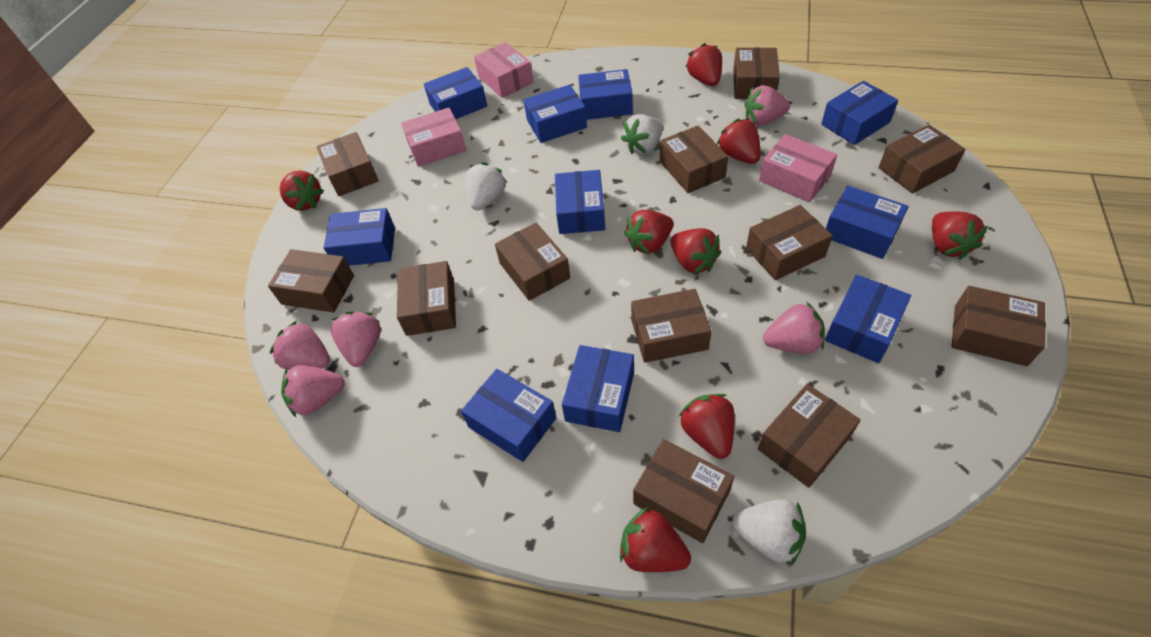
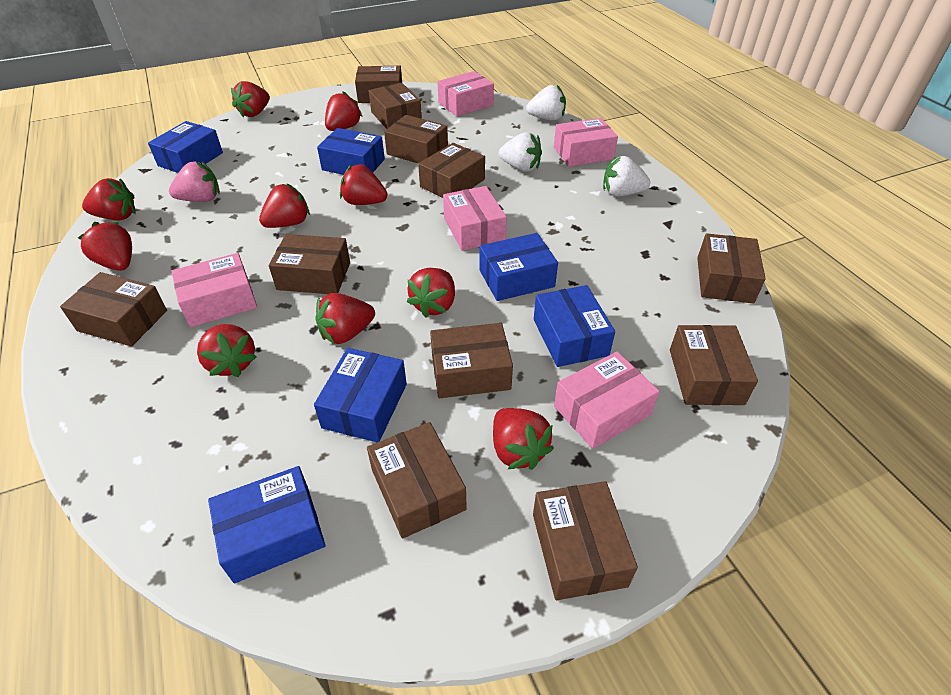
blue box: [323,208,395,266] [424,67,487,119] [461,369,556,462] [524,85,587,143] [555,170,605,234] [562,345,634,432] [578,69,633,120] [821,81,898,145] [825,275,911,363] [826,186,909,259] = 10 -> [148,121,223,173] [208,466,326,584] [314,348,407,442] [317,128,385,175] [479,233,558,301] [534,285,615,367] = 6
brown box: [268,249,354,313] [316,132,379,196] [397,261,456,336] [495,223,570,301] [631,289,712,363] [633,439,734,543] [660,126,728,193] [733,47,780,99] [746,205,833,280] [758,384,861,488] [878,125,965,194] [951,286,1046,366] = 12 -> [60,272,167,347] [269,234,350,294] [355,66,402,103] [367,422,467,539] [368,83,422,129] [384,115,448,163] [418,143,485,198] [430,323,513,398] [533,481,638,600] [670,325,758,405] [697,233,766,304] = 11
pink box: [401,108,466,167] [474,42,533,98] [759,134,837,202] = 3 -> [171,253,257,327] [437,71,494,116] [443,186,507,251] [554,118,618,167] [554,352,660,449] = 5
pink strawberry: [270,321,330,370] [281,365,345,417] [331,311,381,367] [744,85,790,126] [763,302,825,354] = 5 -> [169,162,220,202] = 1
red strawberry: [280,171,324,211] [620,507,691,572] [624,210,674,254] [670,228,721,274] [679,394,735,459] [686,43,722,86] [717,119,761,164] [932,211,988,260] = 8 -> [78,222,132,271] [82,178,136,221] [197,324,257,377] [231,81,270,118] [259,183,310,228] [316,293,375,344] [325,91,363,131] [340,164,388,205] [407,268,455,318] [493,408,554,470] = 10

